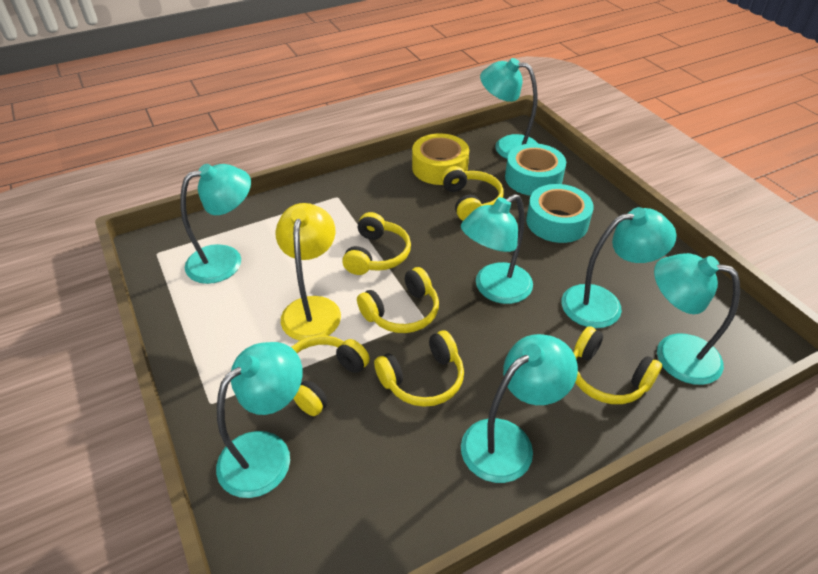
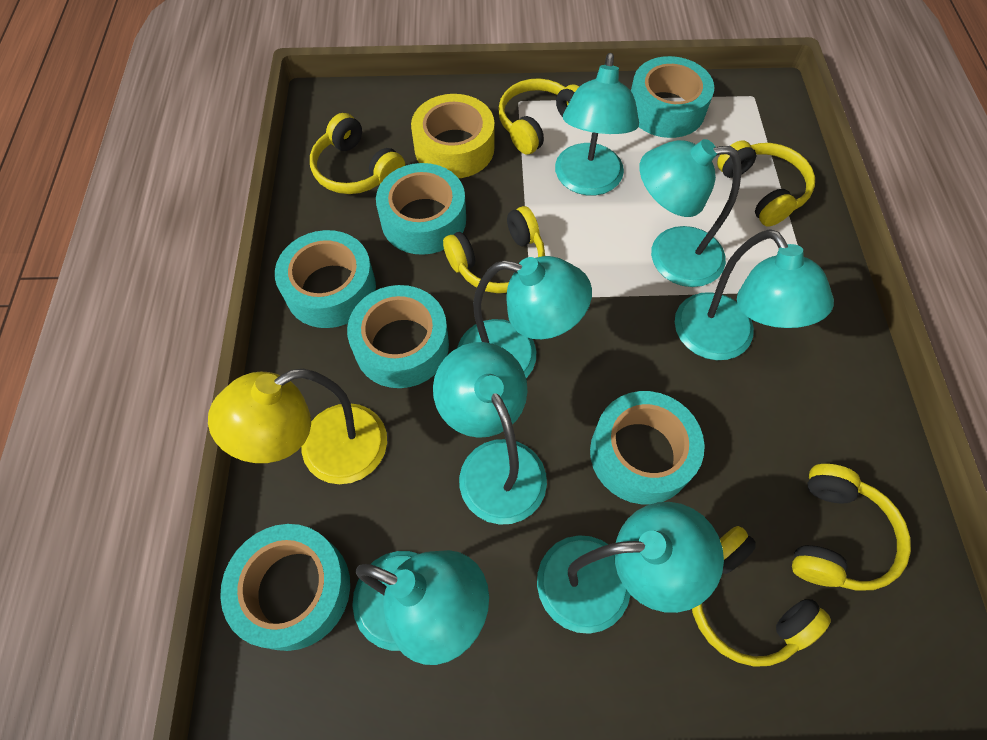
turquoise tape: [505,143,566,196] [526,184,594,243] = 2 -> [220,524,350,651] [275,230,376,328] [347,285,449,388] [376,163,466,255] [590,391,705,504] [631,56,714,138] = 6

